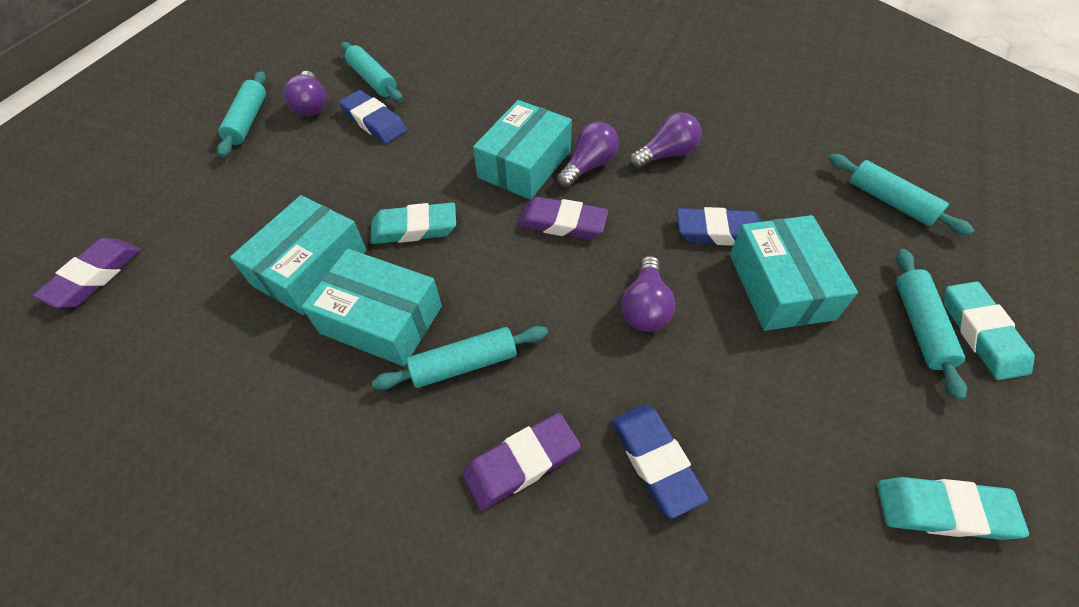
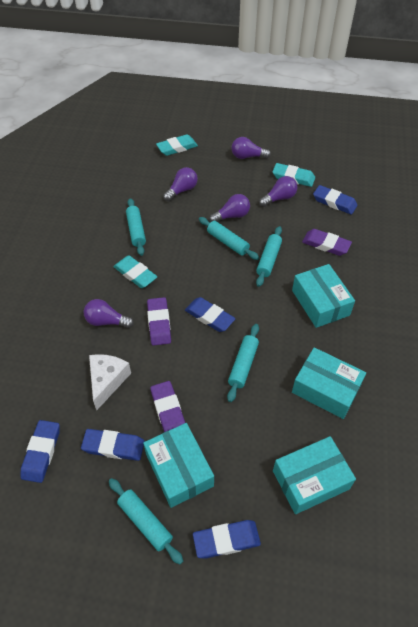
blue eraser: [339,90,407,144] [611,405,709,519] [677,207,762,246] = 3 -> [21,420,60,483] [81,429,144,461] [185,297,236,332] [193,520,261,559] [313,185,358,215] = 5
purple light bulb: [284,71,326,116] [556,122,619,188] [621,256,675,332] [629,112,702,169] = 4 -> [84,299,134,328] [163,167,198,201] [209,194,250,222] [231,137,271,159] [259,176,297,207] = 5
white cheese: none = 0 -> [89,354,131,410] = 1

